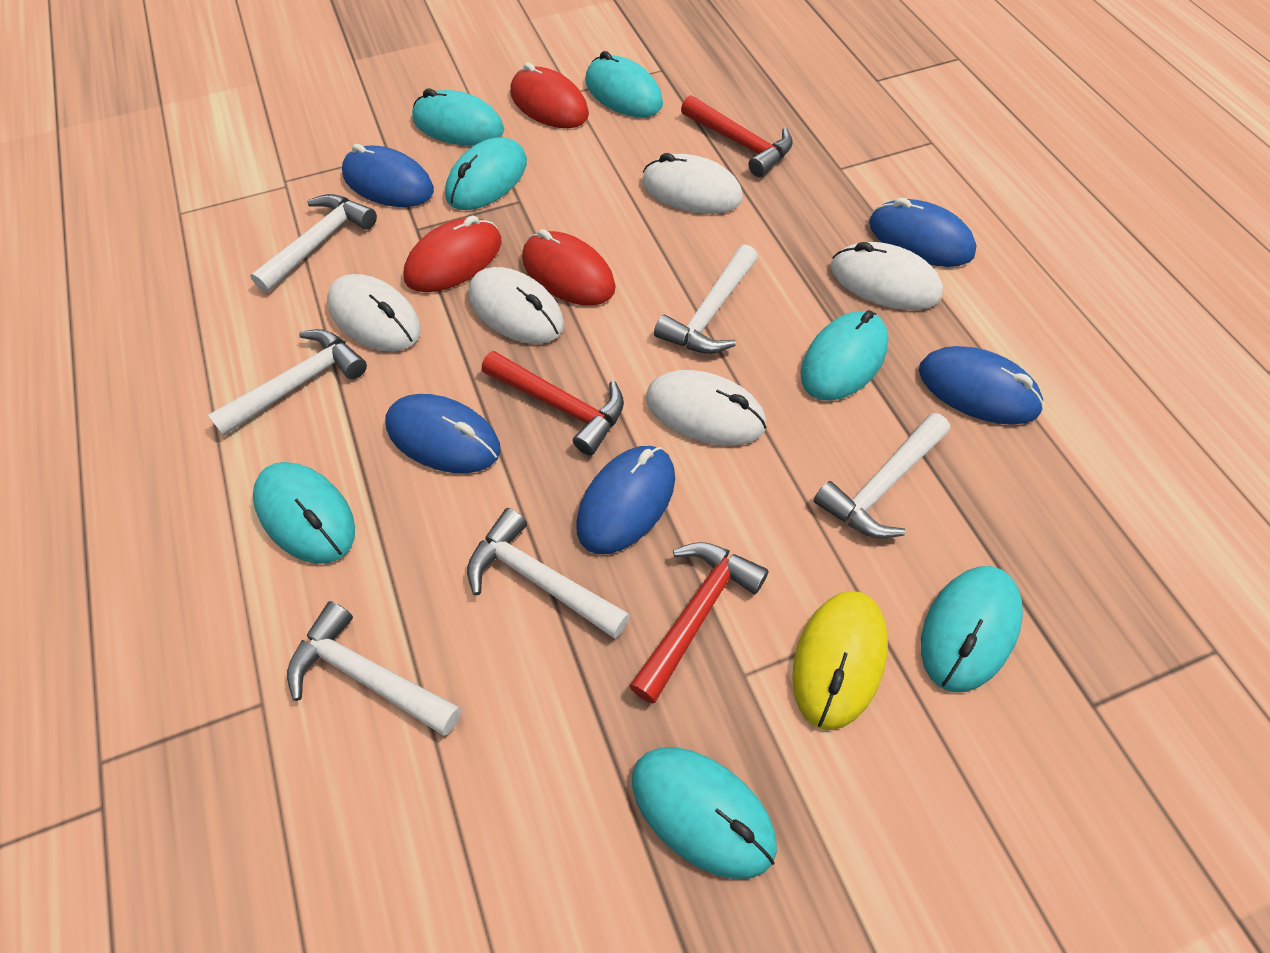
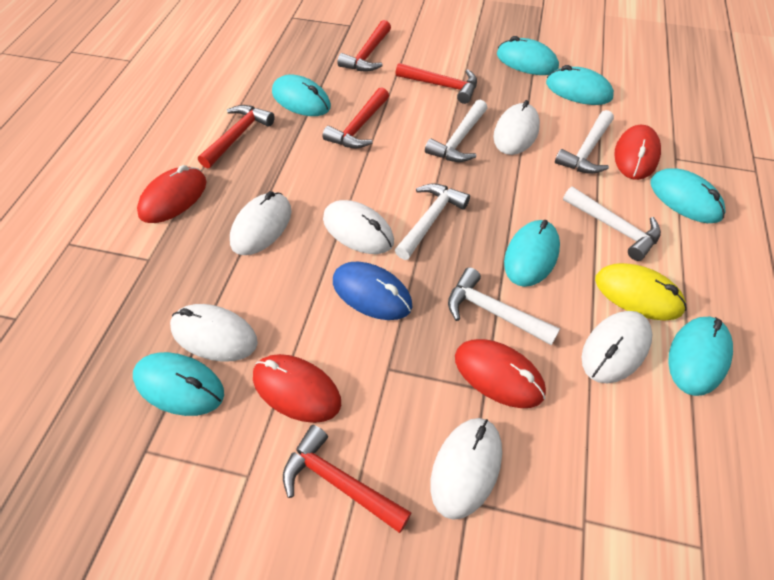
blue mouse: [342,144,434,207] [386,394,501,473] [576,446,675,554] [869,198,976,267] [919,346,1044,425] = 5 -> [333,262,412,320] = 1
red hammer: [482,351,624,455] [629,542,769,704] [681,95,793,177] = 3 -> [198,105,275,168] [283,425,412,533] [323,87,389,148] [337,20,391,72] [395,63,477,104] = 5
red mouse: [404,215,502,292] [510,62,589,128] [522,229,616,306] = 3 -> [137,165,206,223] [253,354,341,423] [455,339,546,408] [614,125,661,180] = 4
white hammer: [208,329,367,436] [250,194,377,293] [287,601,461,736] [467,508,630,639] [654,244,758,354] [814,413,950,539] = 6 -> [395,183,470,260] [425,100,487,162] [448,267,560,345] [555,110,614,174] [563,186,661,261] = 5
white mouse: [327,274,421,352] [468,267,564,344] [642,153,743,214] [646,370,767,446] [831,242,943,310] = 5 -> [170,304,258,362] [230,191,292,255] [323,200,394,254] [430,418,502,520] [493,100,540,155] [582,311,652,383] = 6

